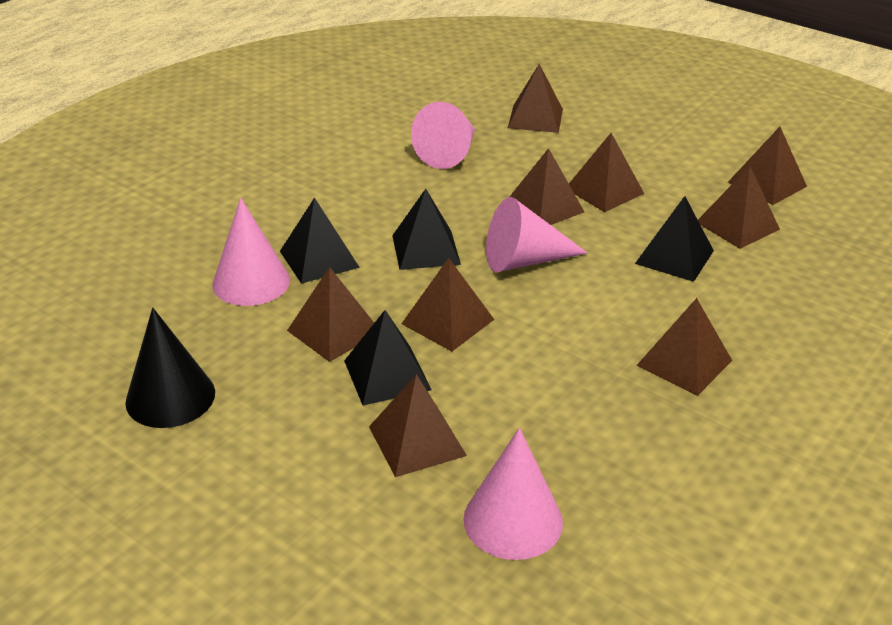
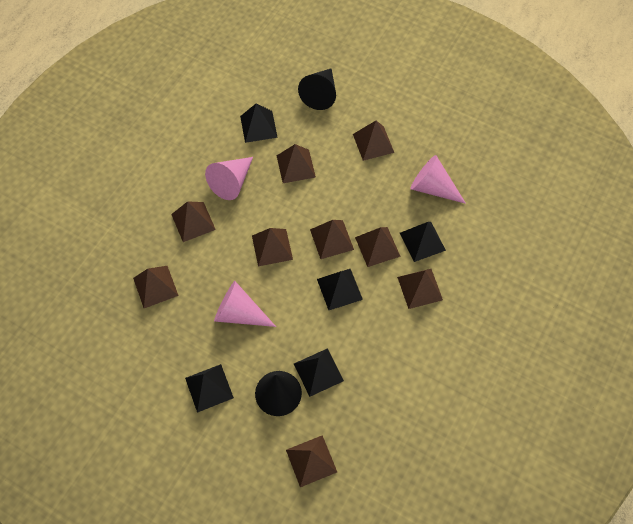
black cone: [125,308,215,428] = 1 -> [255,371,302,416] [298,68,336,110] = 2
black pyramid: [280,197,360,284] [344,310,431,405] [392,189,461,270] [635,196,714,282] = 4 -> [185,364,234,413] [240,103,278,143] [294,348,344,397] [317,269,363,310] [400,222,446,262] = 5
pink cone: [212,198,290,306] [411,102,475,169] [463,428,563,560] [486,197,588,272] = 4 -> [205,157,253,200] [214,281,276,327] [410,155,466,204] = 3

